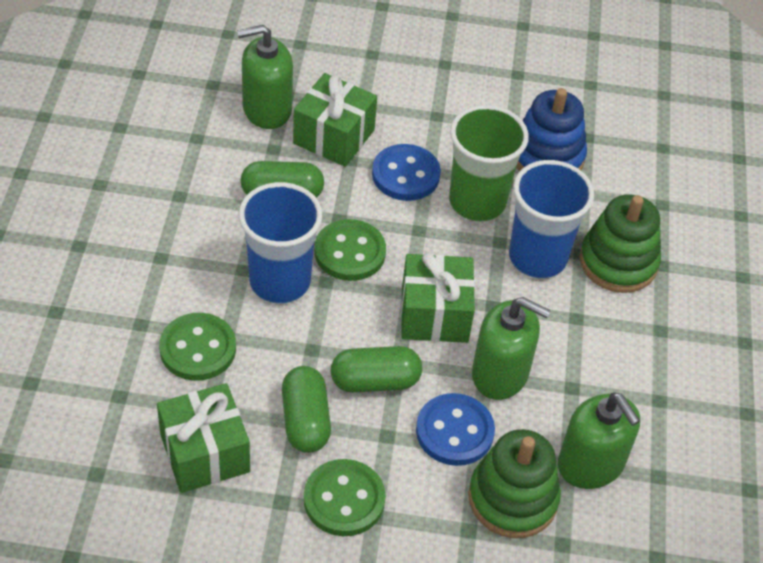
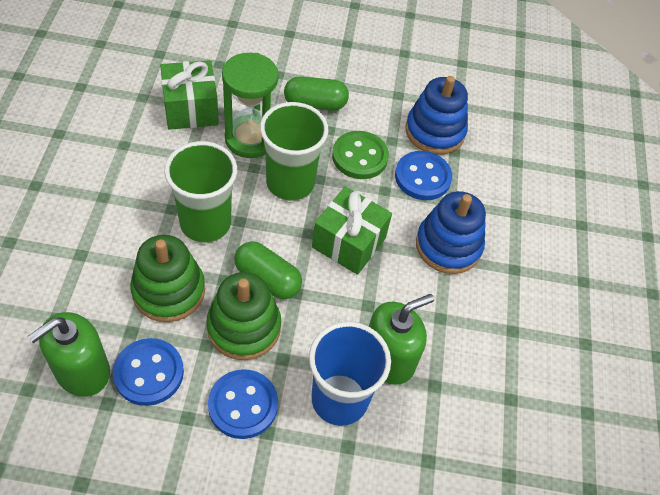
blue button: [372,144,441,201] [416,393,495,466] = 2 -> [113,338,184,406] [208,369,278,439] [395,151,452,200] = 3
blue cup: [239,182,323,304] [509,160,594,278] = 2 -> [309,322,391,426] = 1
blue stacking toy: [516,88,587,171] = 1 -> [405,76,468,155] [416,191,486,274] = 2
green button: [159,313,236,381] [304,459,385,536] [315,219,386,281] = 3 -> [332,131,389,179] = 1
green capsule: [240,161,324,198] [282,366,331,453] [331,346,422,393] = 3 -> [234,241,302,299] [284,77,349,111] = 2
green cup: [449,105,529,222] = 1 -> [164,141,237,243] [260,102,329,201] = 2
green gift: [157,383,250,493] [293,73,377,167] [401,253,475,343] = 3 -> [160,60,219,130] [312,186,392,275] = 2
green hourglass: none = 0 -> [222,53,279,158] = 1
green soap dispenser: [237,25,293,129] [472,297,551,400] [558,392,640,489] = 3 -> [28,312,110,397] [369,294,434,385] = 2

